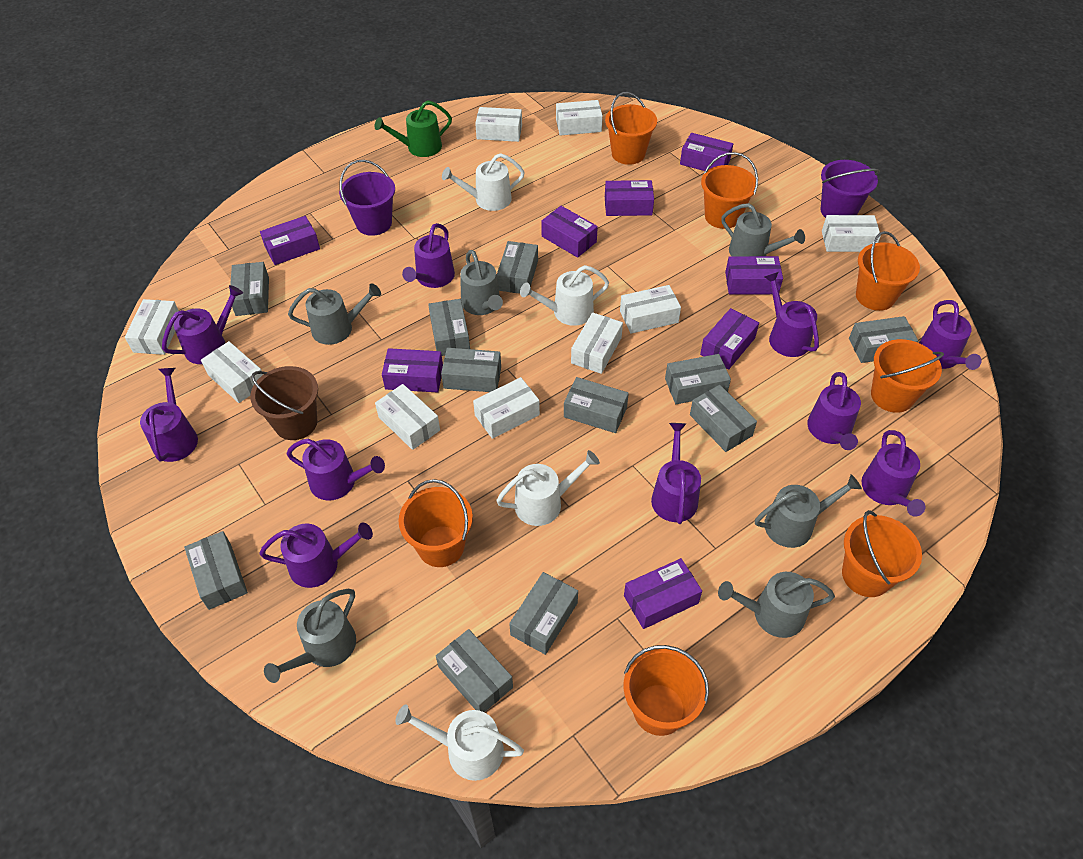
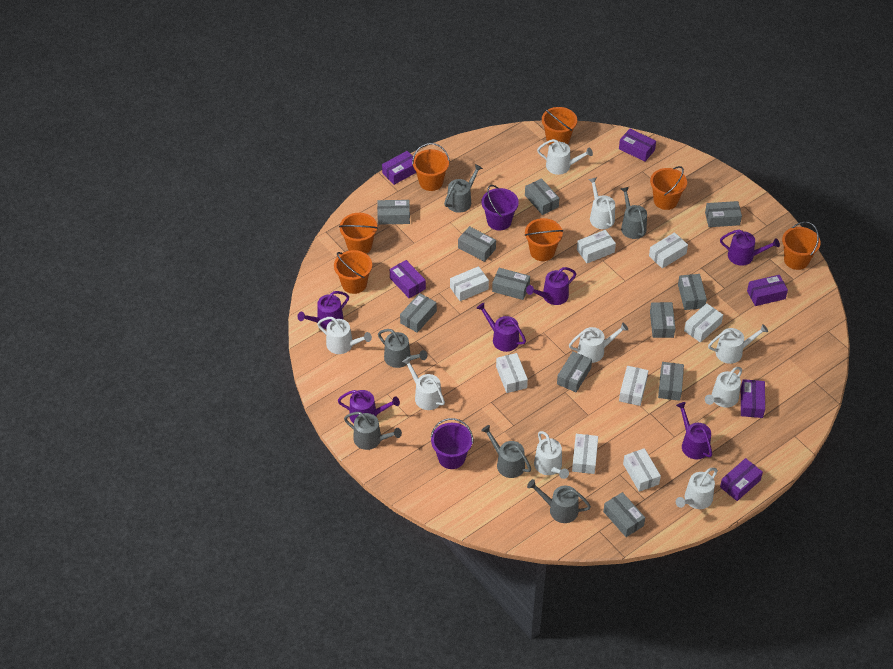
brown bucket: [250,366,318,440] = 1 -> none = 0
green watering can: [374,100,452,157] = 1 -> none = 0
purple box: [260,216,320,265] [382,348,443,393] [541,206,598,258] [605,180,654,216] [624,558,702,629] [680,133,733,171] [700,308,759,370] [725,256,783,294] = 8 -> [382,151,416,185] [390,260,426,298] [619,129,656,162] [720,458,763,501] [741,379,765,418] [747,275,788,306] = 6
purple watering can: [140,368,198,462] [162,285,243,364] [259,523,373,588] [286,439,385,501] [402,223,455,288] [651,423,701,524] [764,272,819,357] [807,372,861,450] [861,430,925,517] [919,300,982,370] = 10 -> [297,291,349,329] [338,390,400,423] [476,303,526,352] [526,267,576,305] [676,402,712,459] [720,230,780,266] = 6
white box: [125,299,179,355] [201,341,263,403] [375,384,440,450] [473,377,540,439] [475,107,522,142] [556,100,603,136] [571,312,623,374] [620,285,681,334] [822,215,881,252] = 9 -> [450,266,489,301] [496,353,528,393] [572,434,598,474] [577,230,616,263] [619,366,649,406] [623,448,661,492] [649,232,688,268] [684,303,723,343] = 8
white watering can: [395,704,524,781] [442,153,525,211] [496,450,600,526] [520,265,609,326] = 4 -> [317,317,372,354] [402,357,445,410] [534,431,569,479] [537,139,593,175] [569,322,628,363] [588,177,615,229] [676,468,718,509] [705,367,743,408] [708,324,768,364] = 9

